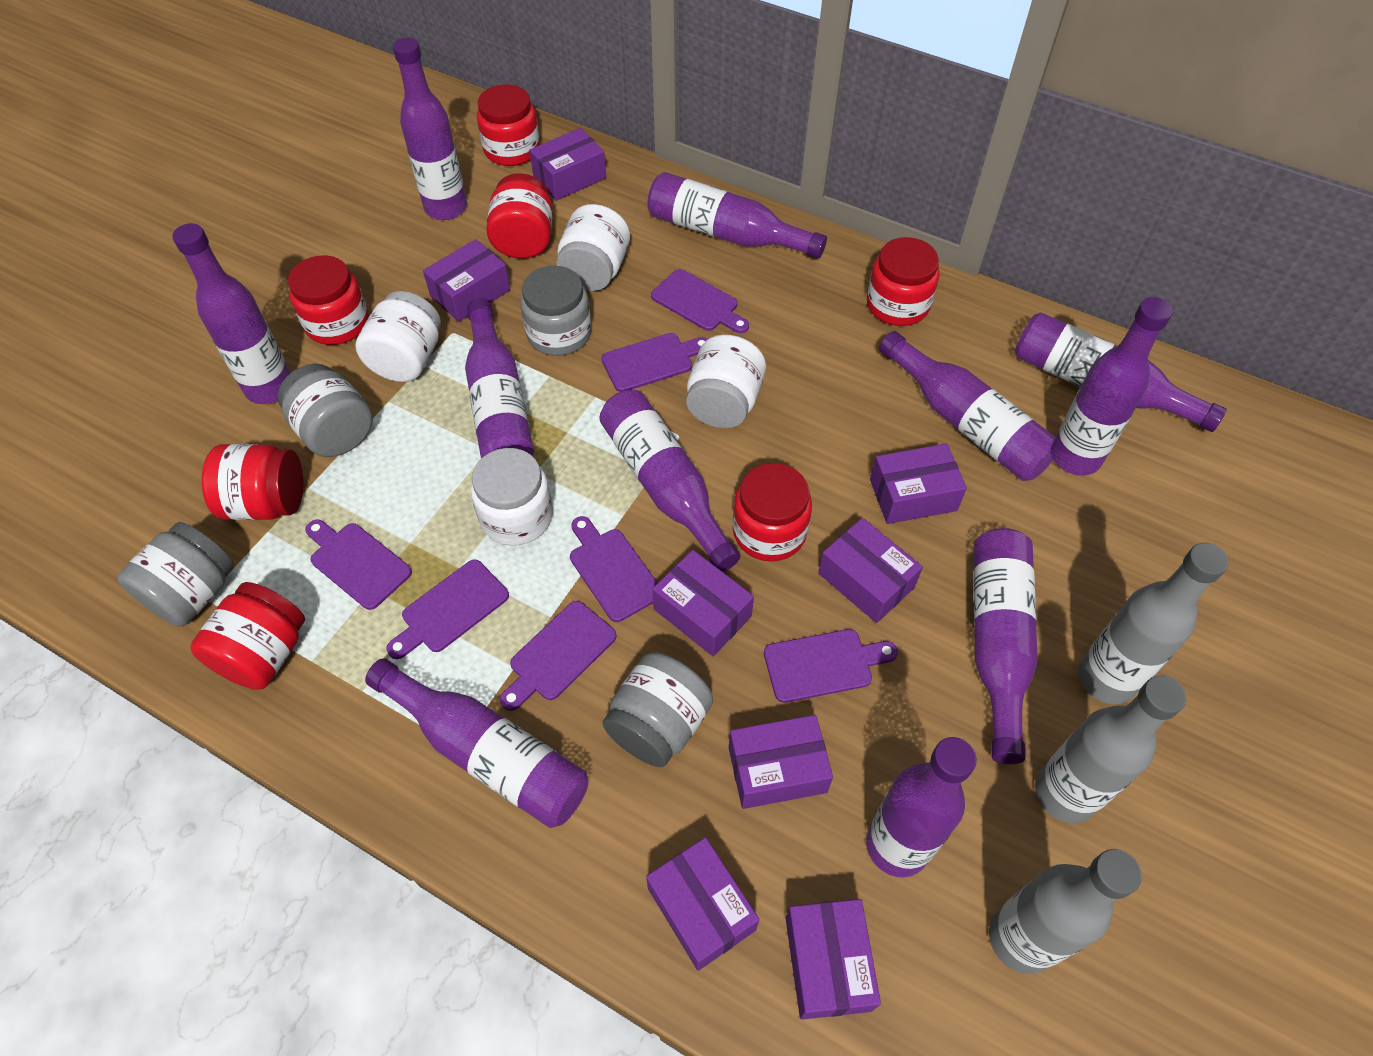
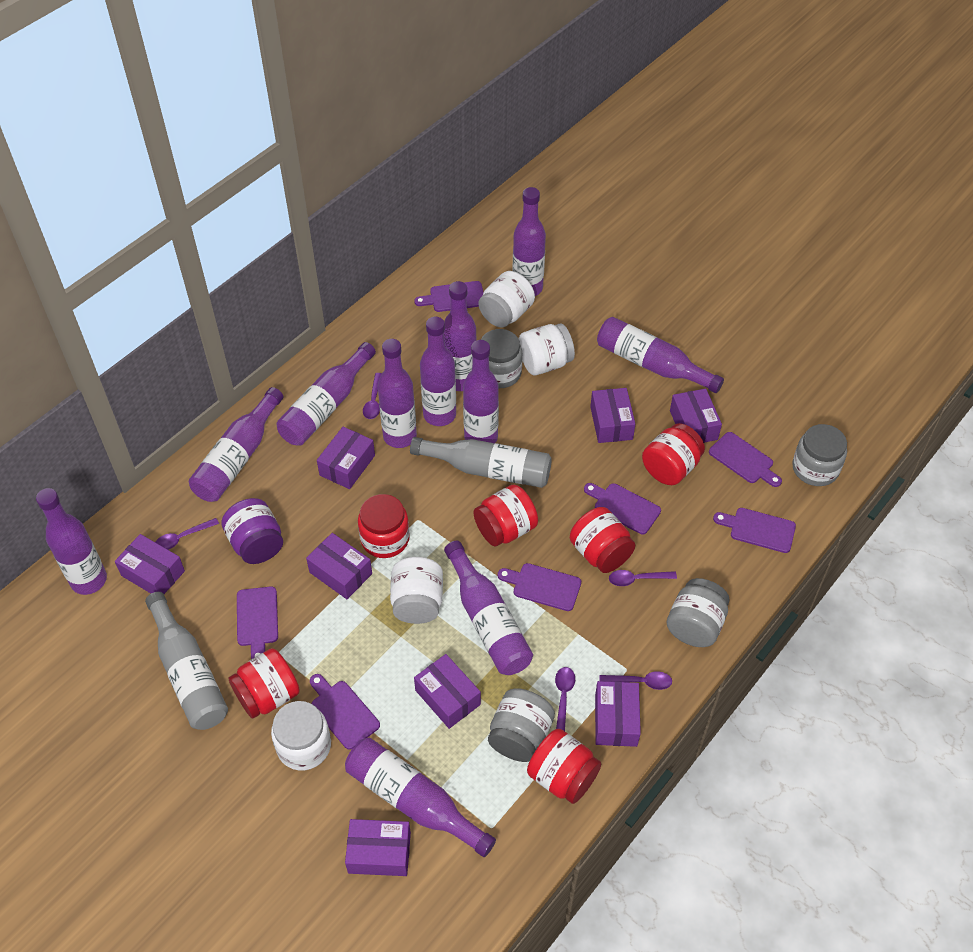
grey bottle: [989,849,1142,974] [1035,675,1186,823] [1078,543,1229,704] = 3 -> [145,592,228,730] [410,437,552,488] = 2
purple jar: none = 0 -> [221,498,283,564] = 1
purple spoon: none = 0 -> [155,518,219,550] [363,373,382,419] [555,667,575,731] [599,671,672,690] [609,570,677,586] = 5
red jar: [190,582,305,690] [202,444,304,520] [288,255,369,345] [477,84,540,166] [486,173,553,259] [733,463,812,561] [867,237,939,326] = 7 -> [228,648,300,719] [358,494,410,558] [474,484,538,547] [527,729,601,804] [570,507,635,573] [642,423,705,485] = 6

